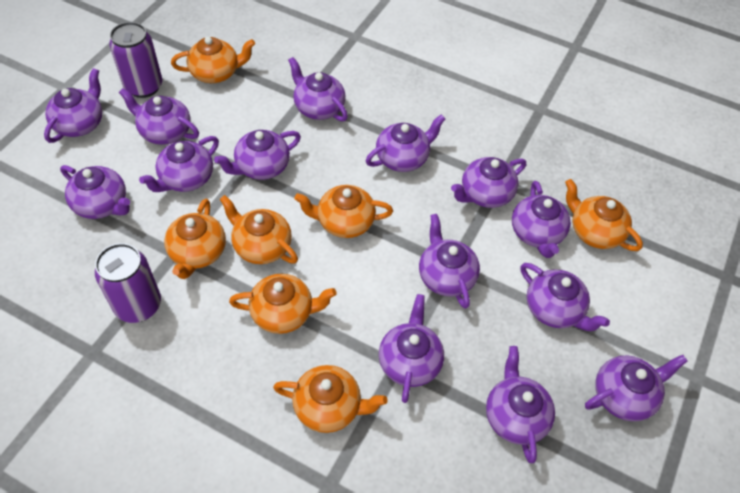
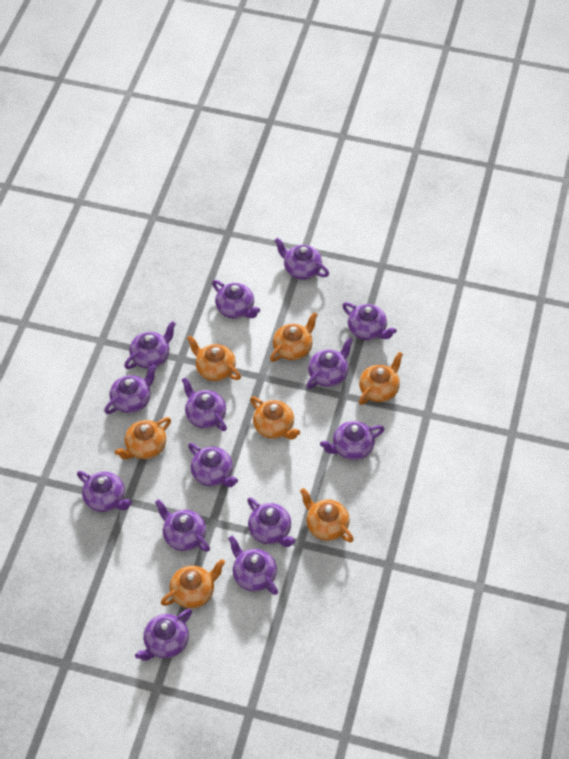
purple can: [95,243,161,323] [109,22,162,98] = 2 -> none = 0

